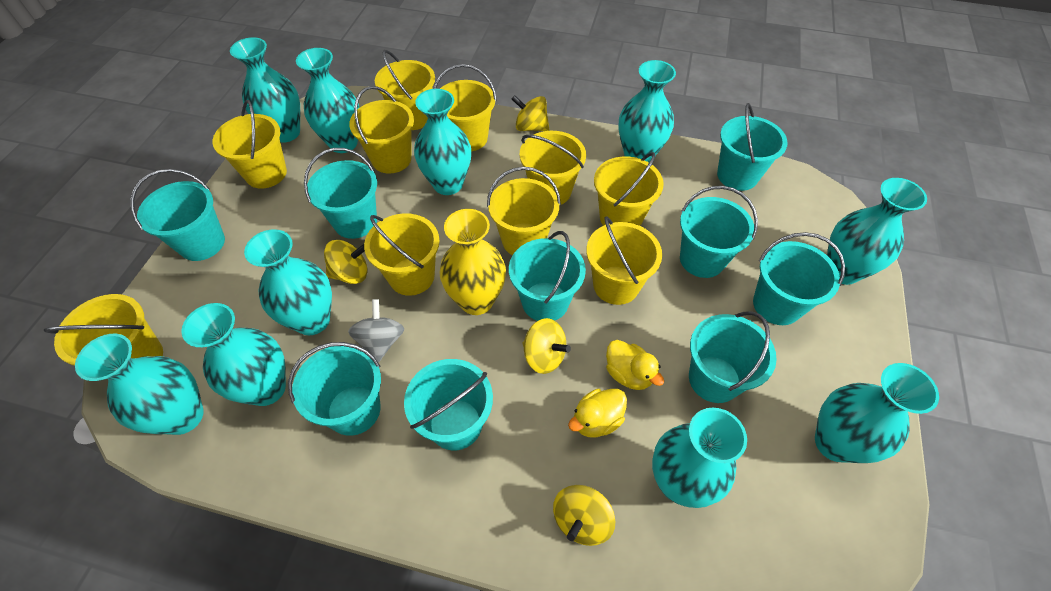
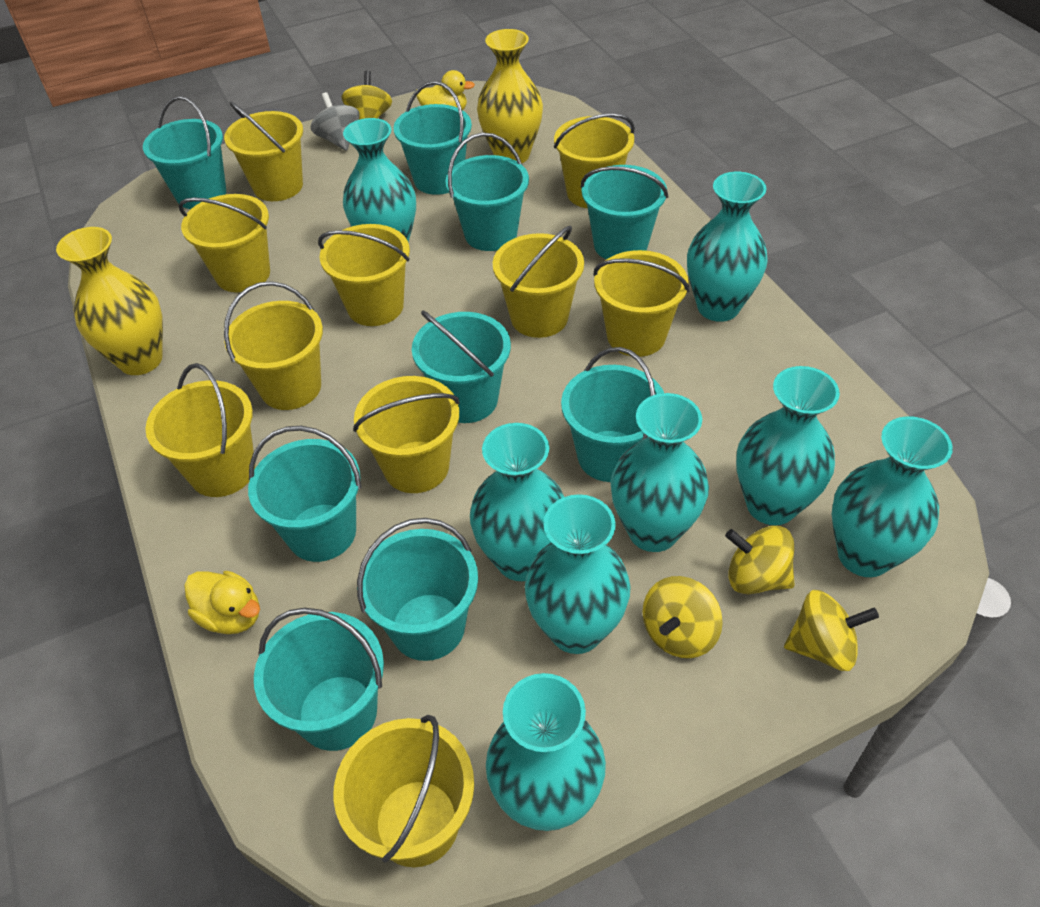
turquoise vase: [75,334,204,435] [181,303,286,406] [230,37,301,143] [244,229,332,335] [296,48,359,153] [414,89,471,195] [618,60,676,162] [652,408,747,508] [815,363,939,463] [827,178,927,285] = 10 -> [343,118,416,243] [470,423,564,581] [486,673,606,831] [525,494,631,654] [611,393,709,552] [687,172,768,322] [736,366,840,525] [832,416,953,577] = 8
yellow vase: [439,209,506,315] = 1 -> [56,227,163,375] [477,29,543,163] = 2

